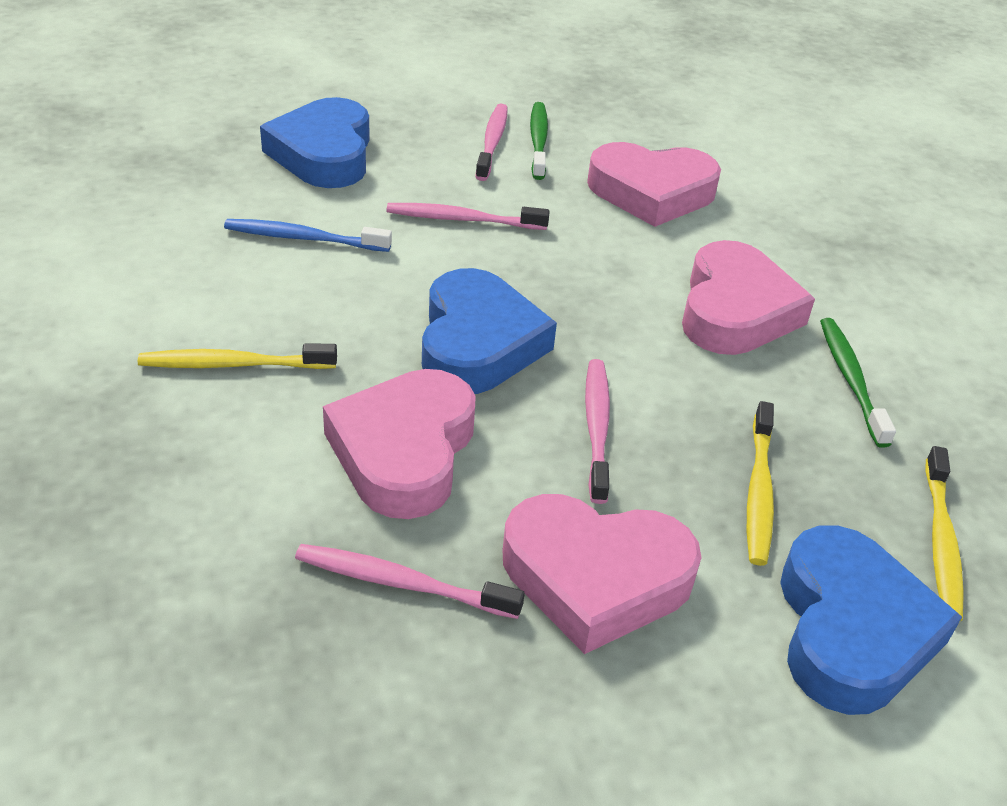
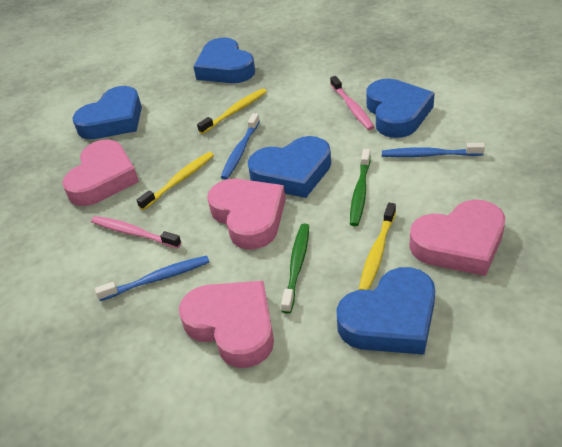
blue heart: [260,97,370,188] [422,268,557,394] [780,525,962,715] = 3 -> [72,86,142,139] [194,37,255,83] [248,136,331,198] [336,267,435,355] [366,79,435,138] = 5
blue toothbrush: [224,219,392,252] = 1 -> [95,256,209,301] [221,113,260,180] [382,143,485,157] = 3
pink toothbrush: [295,544,525,619] [386,203,550,230] [475,104,508,181] [585,359,610,504] = 4 -> [91,216,182,248] [330,76,374,130] = 2

